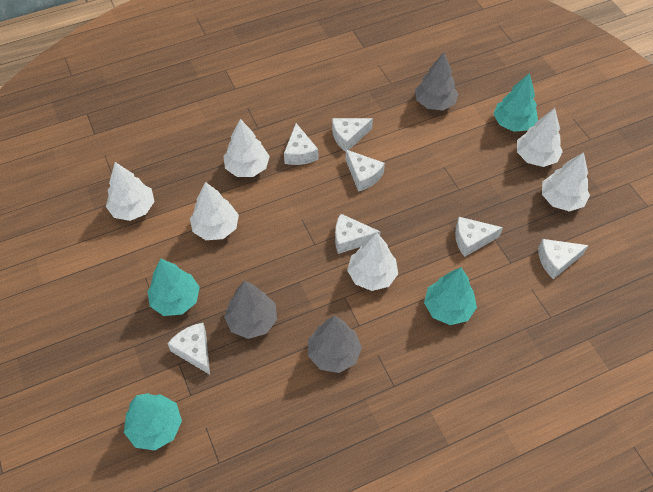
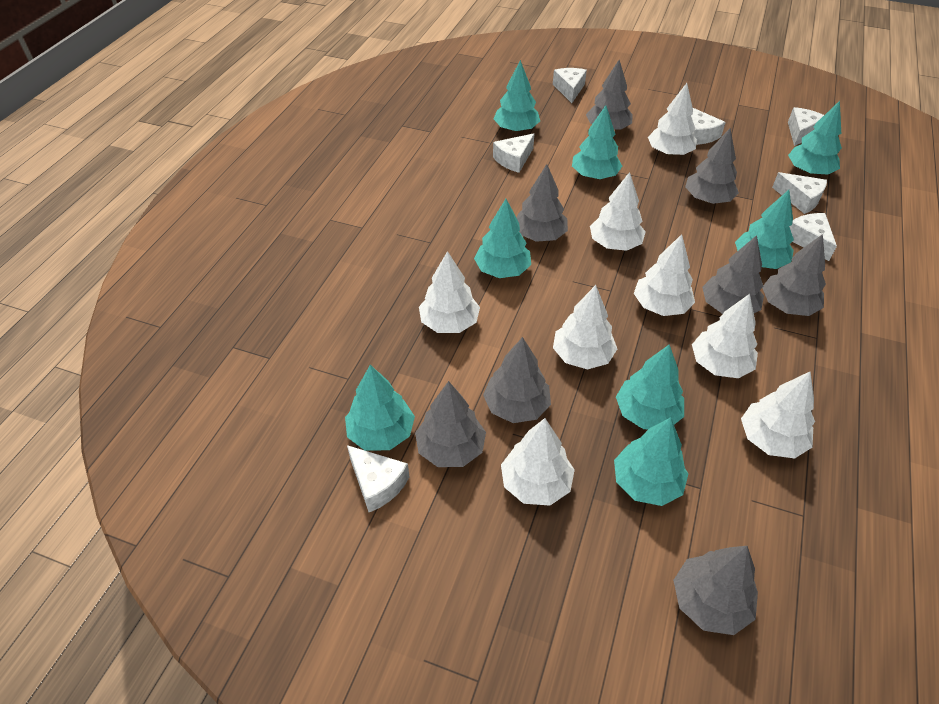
grey tree: [224,281,277,339] [308,316,362,373] [415,52,458,110] = 3 -> [415,381,486,467] [483,337,551,423] [516,164,568,242] [586,60,633,130] [673,546,758,635] [685,128,739,204] [702,235,764,314] [763,234,826,316] = 8
turquoise tree: [124,393,182,450] [147,258,200,316] [424,267,477,325] [493,73,538,132] = 4 -> [345,365,415,451] [474,199,531,278] [493,60,540,132] [572,105,622,179] [614,417,688,506] [616,344,684,429] [735,190,794,269] [788,101,842,175] = 8
white tree: [106,162,155,221] [190,182,239,240] [223,119,270,177] [347,232,398,291] [517,108,563,167] [542,152,590,211] = 6 -> [419,251,480,333] [501,418,575,506] [553,285,617,370] [590,172,646,251] [634,234,695,316] [648,83,697,156] [692,294,758,378] [741,371,815,458] = 8

